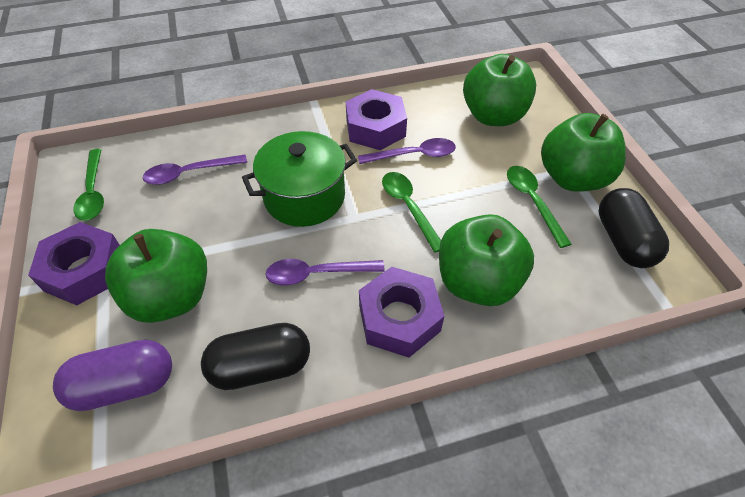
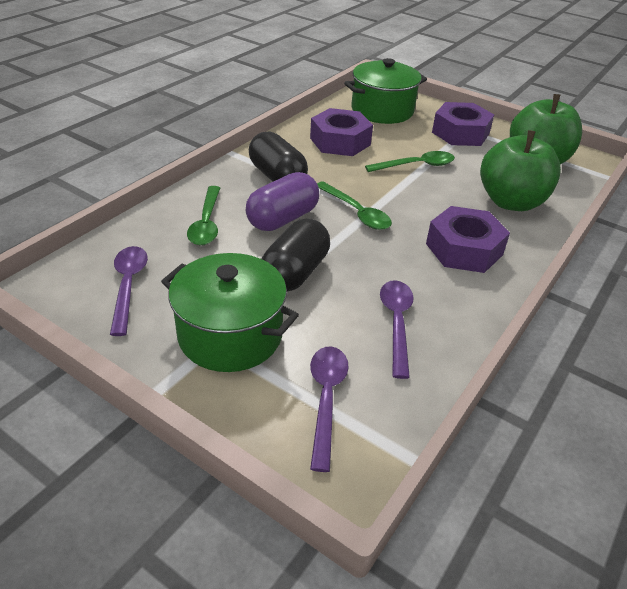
green apple: [105,229,207,323] [439,214,534,306] [463,54,536,126] [541,113,626,192] = 4 -> [480,130,561,211] [510,94,582,164] = 2
green pot: [242,131,357,227] = 1 -> [161,253,299,372] [344,58,427,124] = 2

